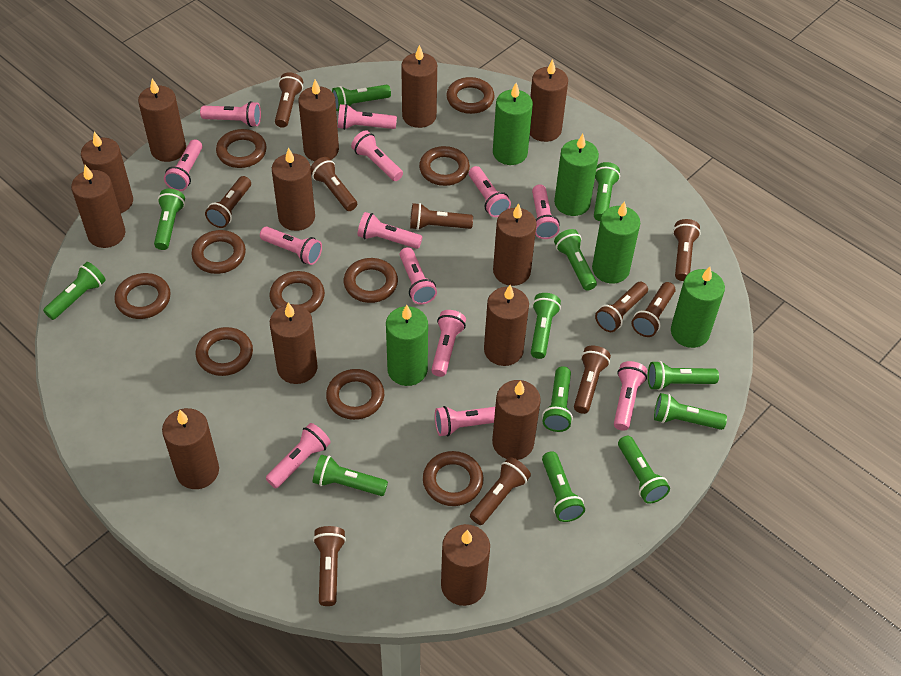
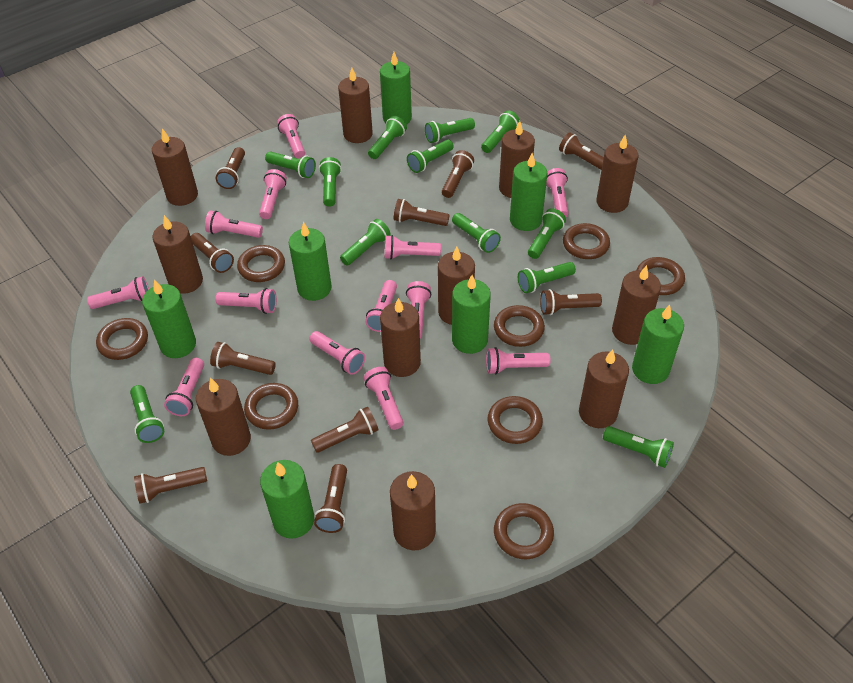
brown candle: [71,165,125,248] [81,132,133,213] [138,79,186,162] [162,408,219,489] [270,303,318,384] [272,147,315,231] [298,80,339,161] [401,45,437,128] [441,524,490,606] [484,285,529,366] [492,380,541,460] [493,203,537,286] [530,59,568,142] = 13 -> [152,128,198,206] [152,215,203,294] [196,378,251,456] [338,68,373,143] [380,298,421,377] [390,471,436,550] [438,246,475,325] [499,121,535,198] [579,349,629,428] [597,135,638,213] [612,265,661,345] = 11
brown ring: [114,273,171,319] [192,230,246,274] [196,327,253,376] [216,129,267,168] [270,271,325,313] [326,369,384,420] [344,258,398,303] [419,146,470,186] [423,451,484,506] [446,77,495,114] = 10 -> [96,318,148,360] [237,245,285,282] [244,383,298,430] [488,396,543,444] [494,305,545,347] [494,503,554,559] [563,223,610,259] [636,257,685,295] = 8
green candle: [386,305,428,386] [493,83,533,165] [554,134,599,216] [592,201,640,283] [671,267,725,348] = 5 -> [142,280,196,358] [260,460,314,539] [289,222,332,301] [380,52,412,125] [452,275,491,354] [510,153,548,231] [632,305,684,384] = 7

